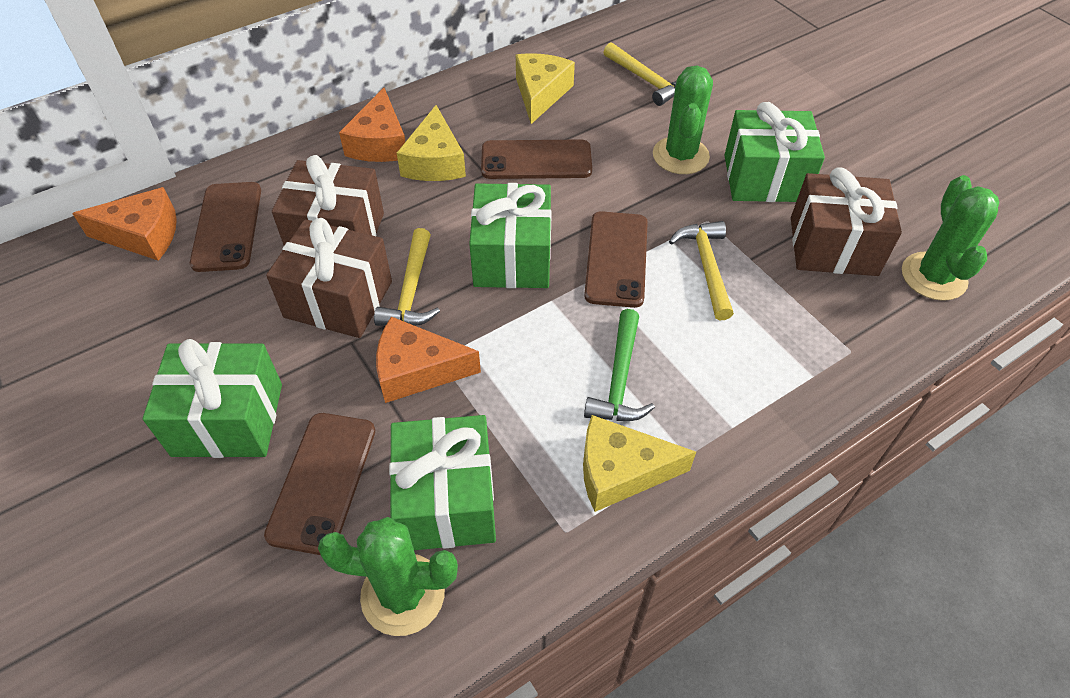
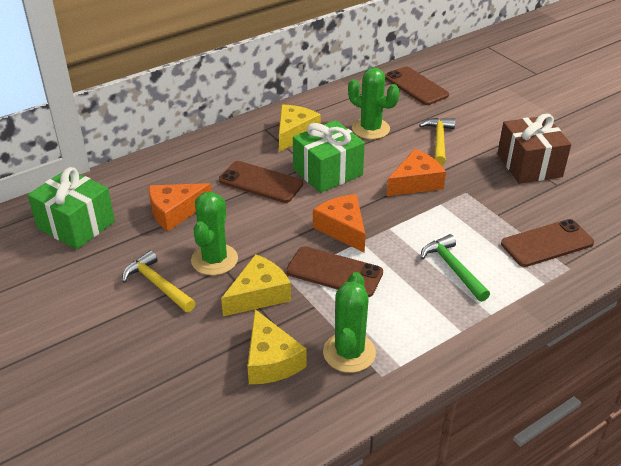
brown gift: [266,218,392,338] [272,155,384,245] [791,167,902,276] = 3 -> [497,114,571,184] = 1
green gift: [143,339,282,458] [389,415,496,550] [469,183,552,288] [725,102,825,202] = 4 -> [28,167,115,250] [293,120,365,193] = 2
yellow hammer: [374,228,440,326] [603,43,676,106] [669,221,734,320] = 3 -> [122,250,196,312] [419,118,456,165] = 2

